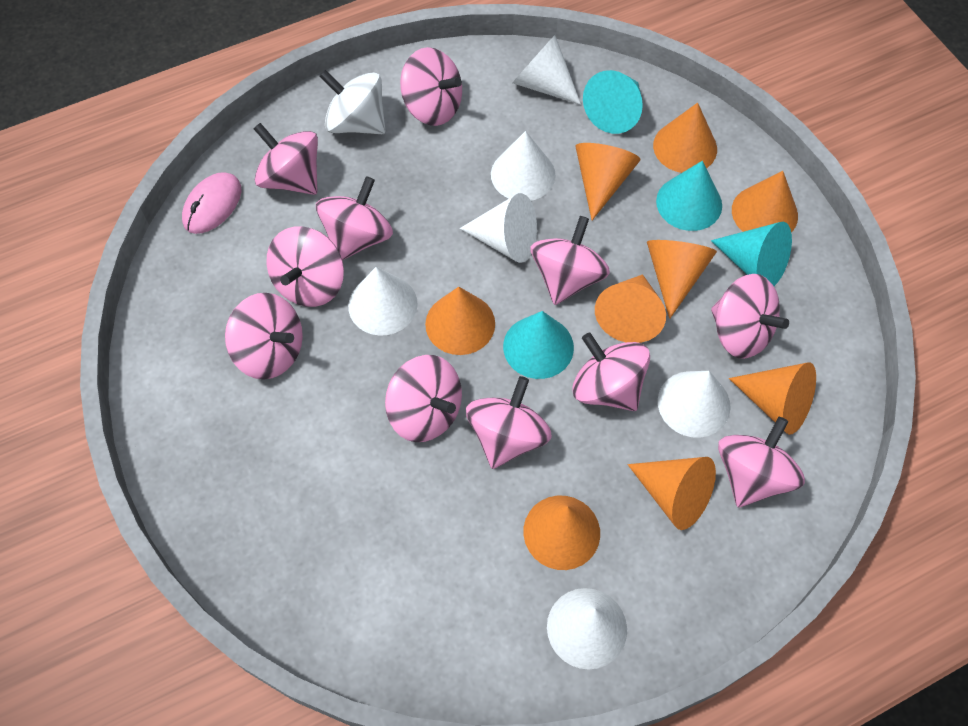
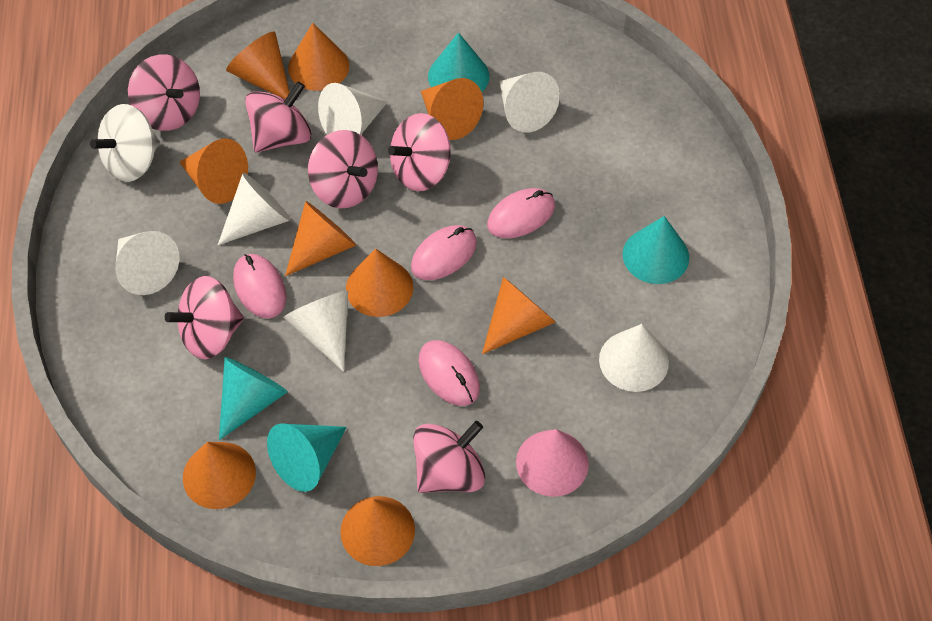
pink cone: none = 0 -> [516,429,589,497] = 1
pink mouse: [182,172,242,234] = 1 -> [233,254,286,319] [411,225,477,280] [419,340,480,406] [487,188,555,238] = 4
pink spinning top: [225,293,303,379] [253,123,318,195] [267,226,344,307] [316,176,393,260] [385,355,462,442] [400,47,462,126] [466,376,552,469] [530,216,610,305] [572,333,650,411] [711,274,789,359] [718,417,805,507] = 11 -> [128,55,200,131] [165,276,244,360] [245,81,311,153] [308,130,378,208] [388,113,451,191] [413,421,485,493] = 6

